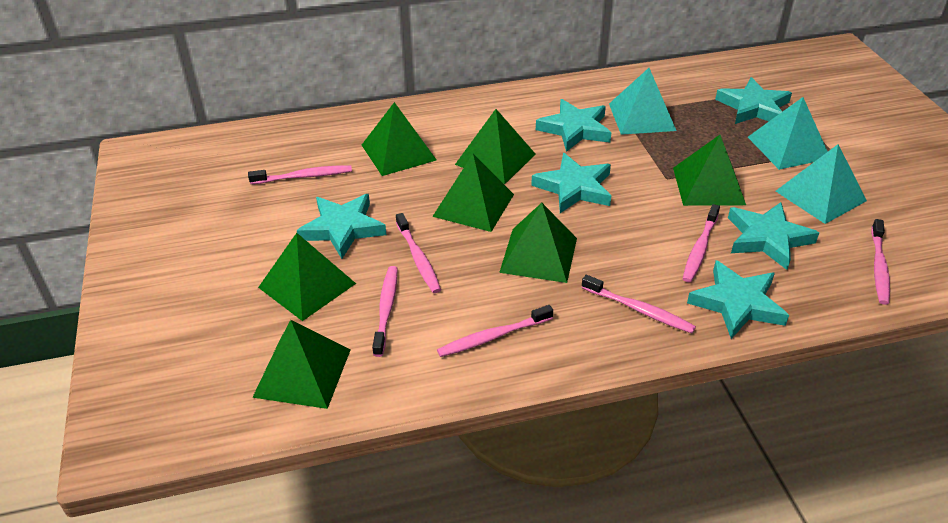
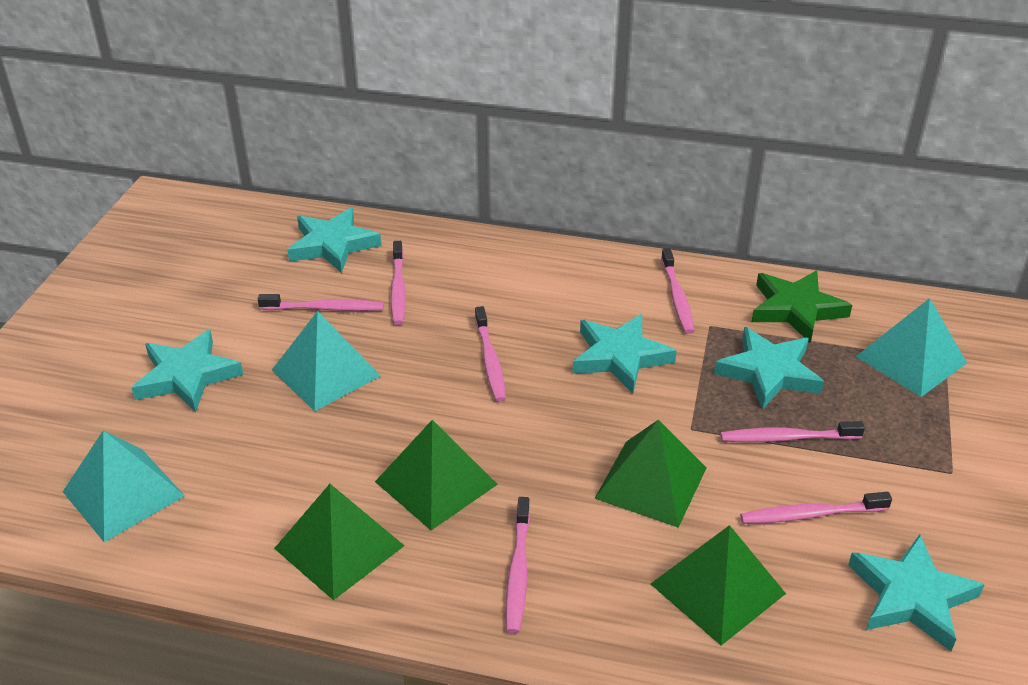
green pyramid: [252,320,350,409] [258,233,356,321] [362,102,436,176] [432,154,514,232] [455,109,536,184] [499,203,577,283] [673,135,746,206] = 7 -> [274,484,405,600] [375,420,498,530] [594,419,707,528] [651,525,786,646] = 4
green star: none = 0 -> [751,271,852,343] = 1
turquoise star: [297,194,386,259] [531,153,611,213] [536,99,612,152] [687,260,789,339] [715,77,792,124] [728,202,819,270] = 6 -> [132,330,243,412] [287,207,381,273] [573,314,677,393] [714,327,824,410] [848,534,985,651] = 5

